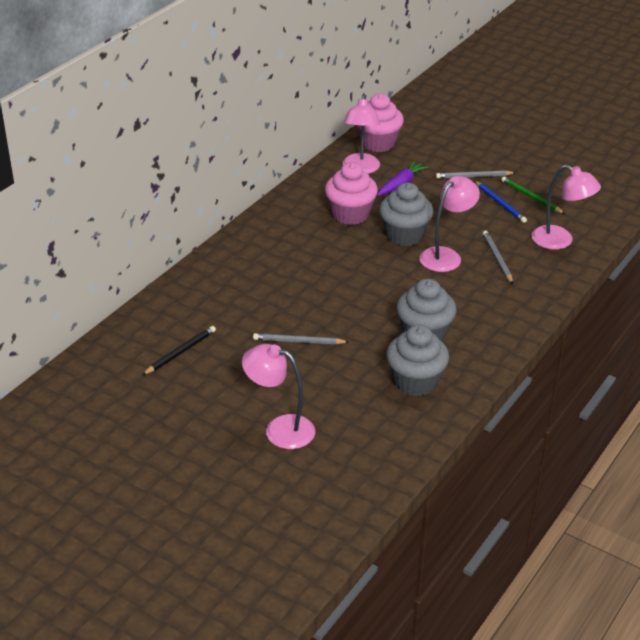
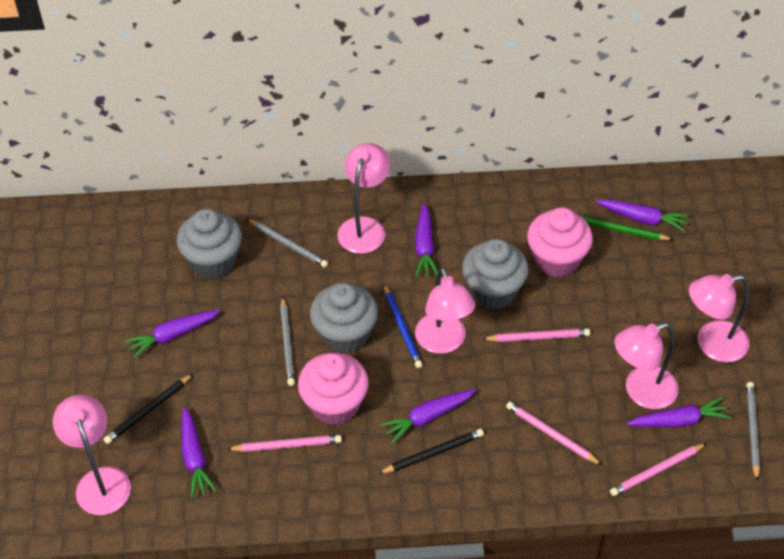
black pencil: [142,326,216,375] = 1 -> [104,374,193,444] [378,429,484,474] = 2
pink lamp: [242,344,315,449] [343,94,380,174] [419,176,480,272] [531,165,601,250] = 4 -> [53,395,131,515] [337,143,391,254] [415,267,475,354] [614,322,679,409] [689,274,749,362] = 5
pink pencil: none = 0 -> [227,435,342,452] [483,329,590,342] [506,402,602,465] [610,443,707,496] = 4
purple carrot: [377,161,429,196] = 1 -> [124,310,220,358] [181,407,217,498] [380,389,476,444] [415,203,438,277] [596,199,690,232] [627,397,731,427] = 6

